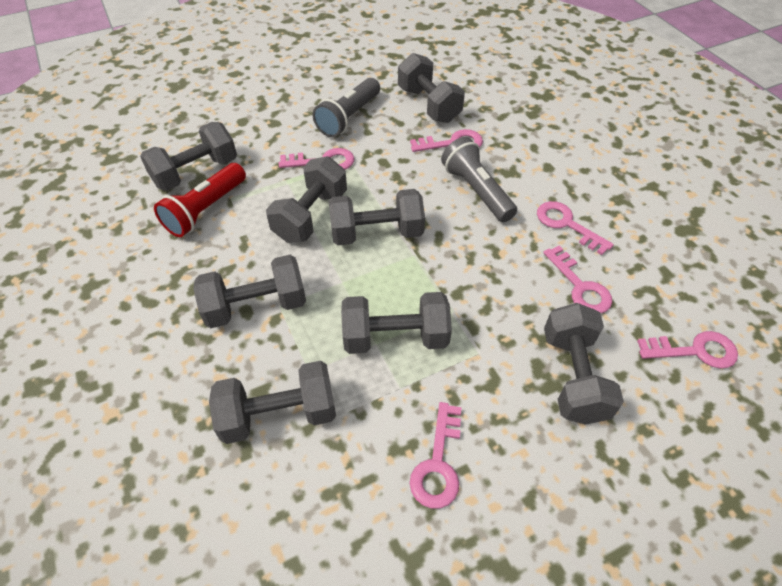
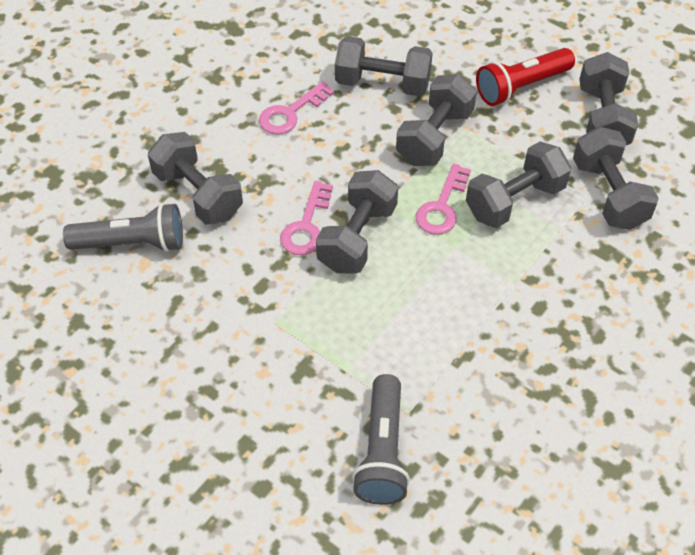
grey dumbbell: [140,122,237,191] [193,255,306,328] [209,361,336,444] [266,156,347,243] [328,189,425,245] [341,292,452,354] [398,53,465,123] [544,303,624,425] = 8 -> [148,132,243,225] [316,170,398,273] [335,36,433,96] [396,74,477,166] [466,141,572,228] [573,127,659,230] [579,52,638,145] = 7
pink key: [279,148,354,170] [410,129,483,152] [410,402,462,509] [537,201,614,255] [543,245,612,314] [637,331,738,368] = 6 -> [259,81,334,135] [280,181,333,255] [416,163,471,235] = 3

